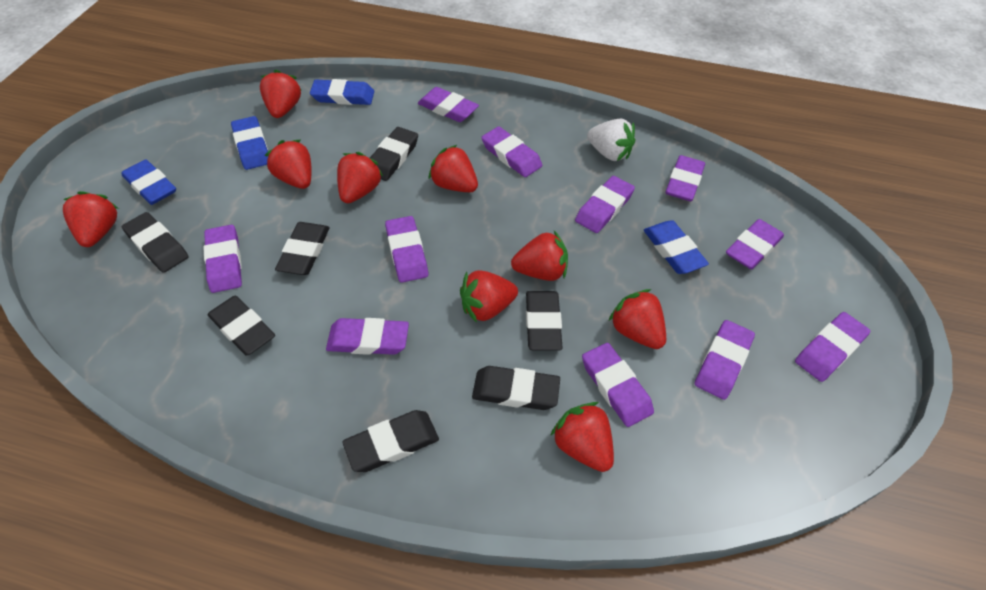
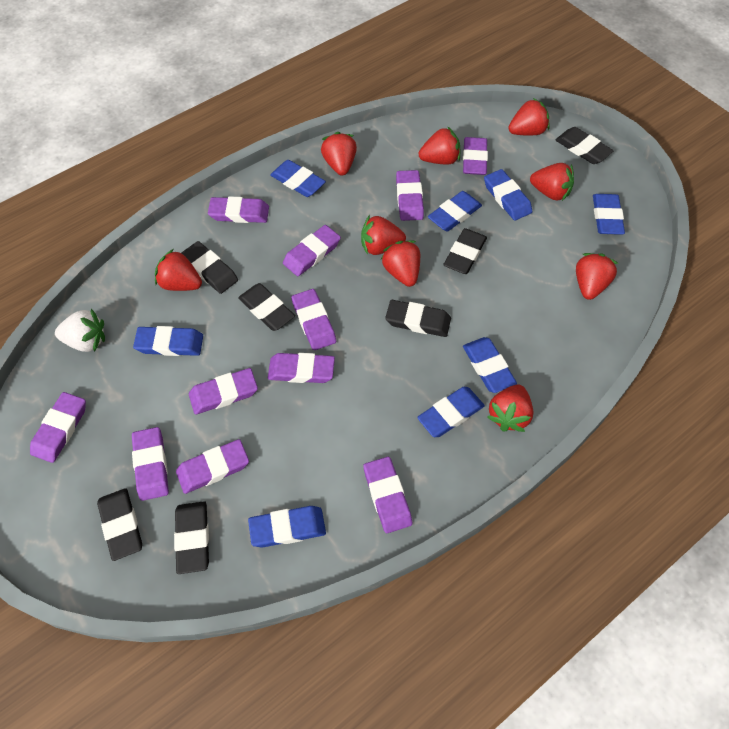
blue eraser: [122,159,176,205] [231,116,268,170] [310,79,374,105] [644,220,709,274] = 4 -> [133,326,203,356] [248,506,326,548] [270,160,326,197] [417,387,485,437] [428,191,482,231] [463,337,517,393] [484,169,532,221] [593,194,625,235] = 8

